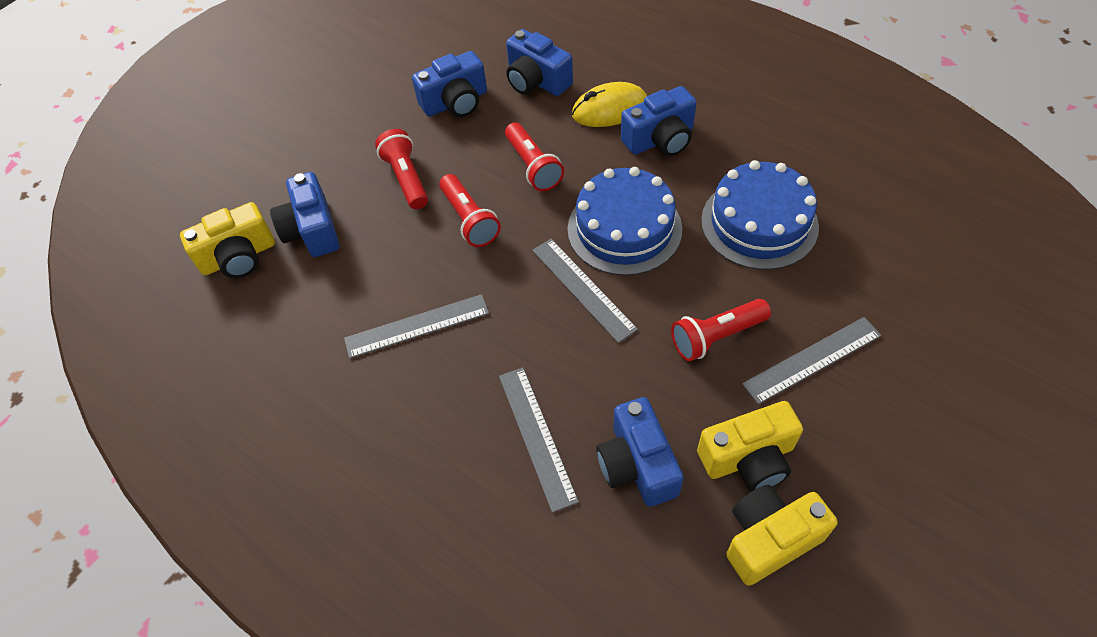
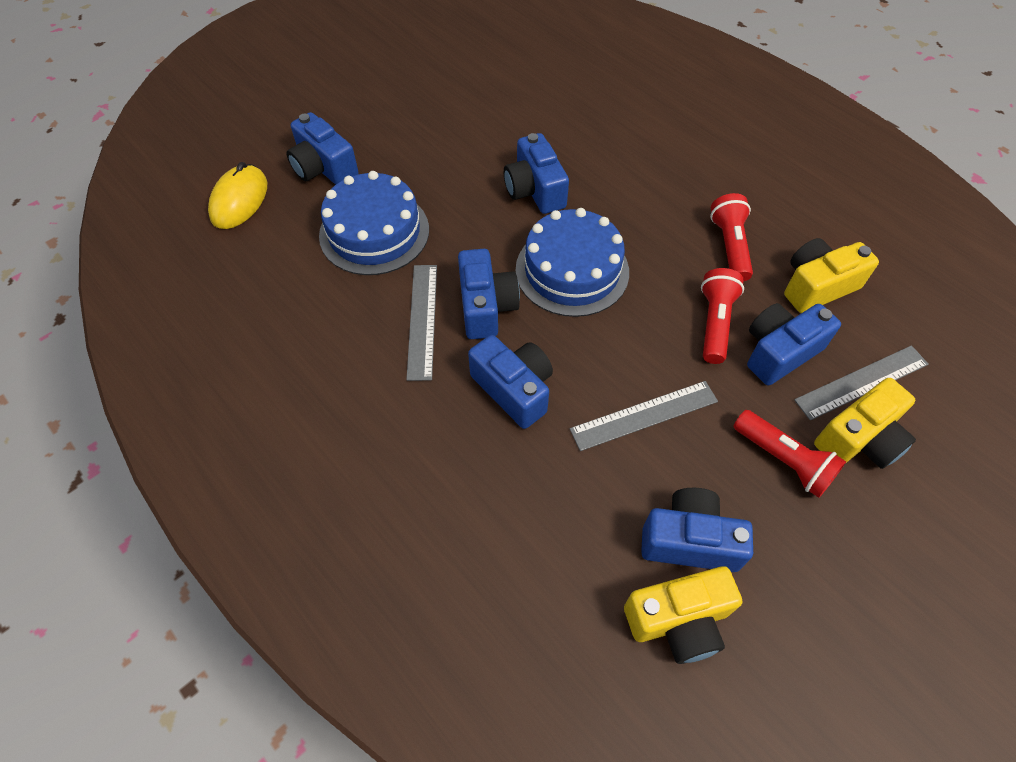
blue camera: [270,172,340,257] [412,51,487,117] [506,29,573,96] [596,397,683,507] [621,86,697,156] = 5 -> [286,112,358,185] [458,249,520,339] [468,335,553,429] [504,133,569,214] [641,488,753,572] [747,303,841,385] = 6
grey ruler: [344,294,489,359] [499,367,579,513] [532,239,638,343] [742,317,881,404] = 4 -> [406,265,437,381] [570,381,718,451] [794,345,929,420] = 3
red flashlight: [375,129,428,209] [439,174,501,247] [505,122,564,191] [671,299,771,361] = 4 -> [701,268,744,364] [710,193,753,282] [734,410,846,498] = 3

